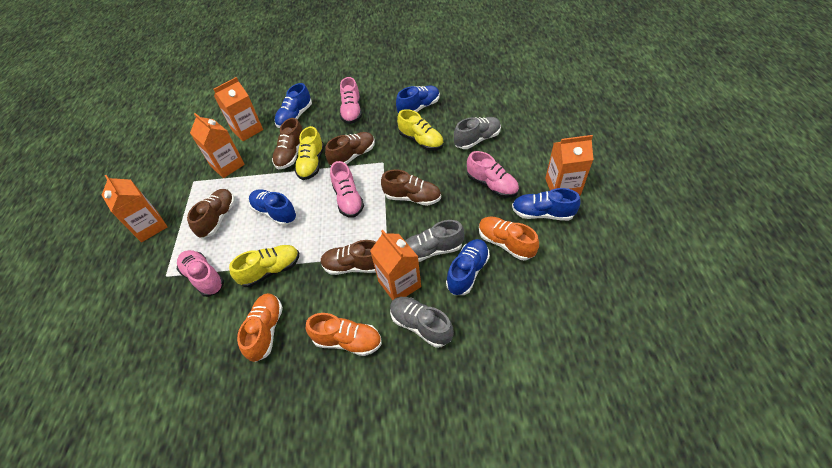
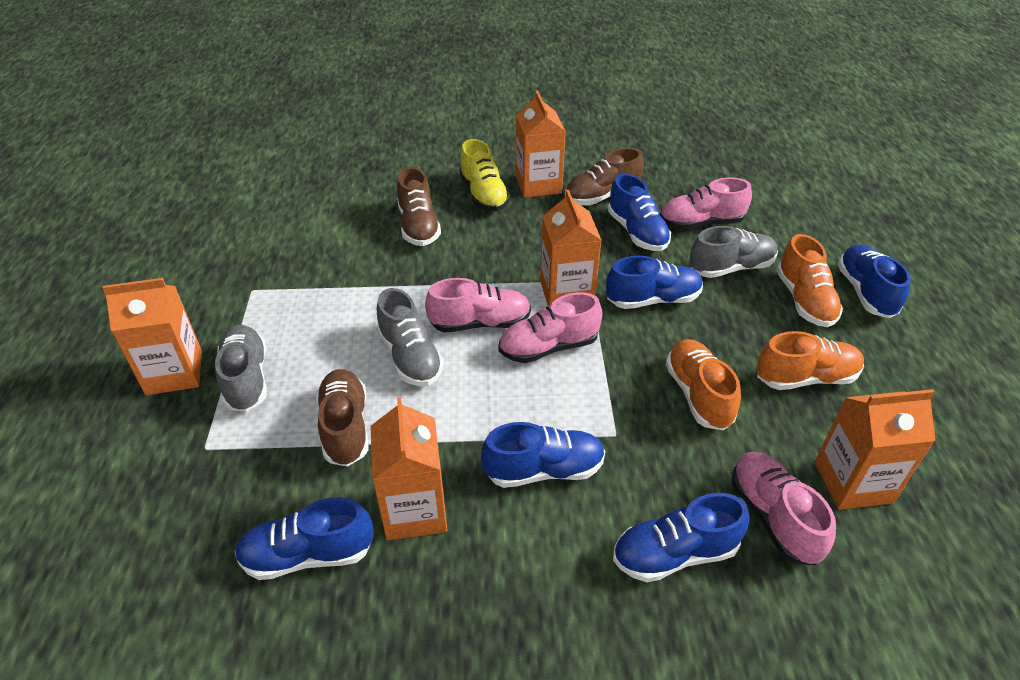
blue shoe: [249,189,297,226] [274,83,312,128] [396,86,440,113] [446,239,490,295] [512,188,581,221] = 5 -> [235,497,374,580] [481,422,605,488] [606,256,703,309] [608,173,671,251] [613,493,750,583] [838,244,911,318] = 6
brown shoe: [187,189,235,239] [272,118,303,169] [320,240,376,275] [325,132,375,166] [381,170,441,206] = 5 -> [316,369,369,467] [397,167,441,246] [565,148,644,206] = 3
yellow shoe: [229,245,299,287] [294,126,324,180] [397,109,444,151] = 3 -> [459,139,510,211] = 1

